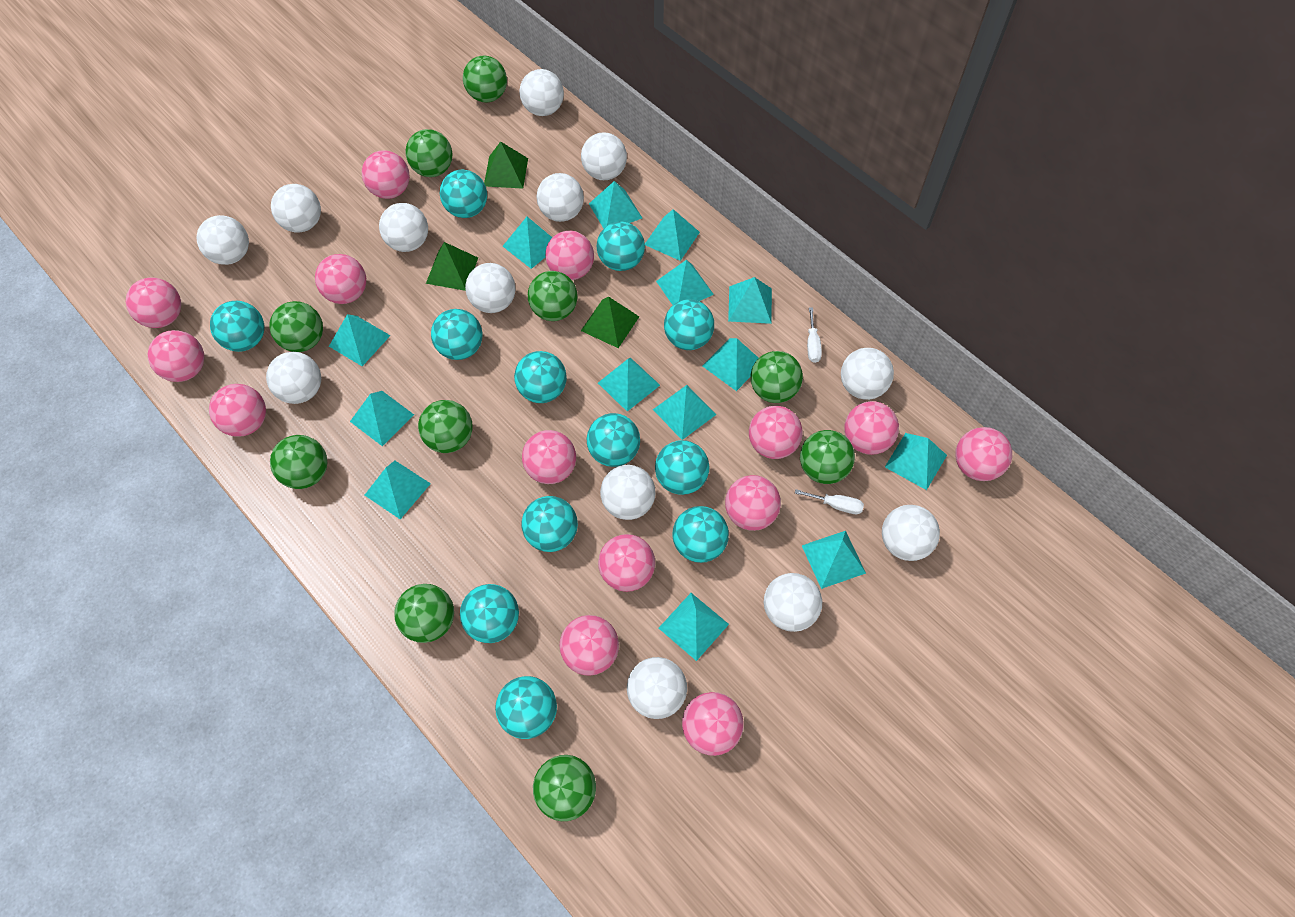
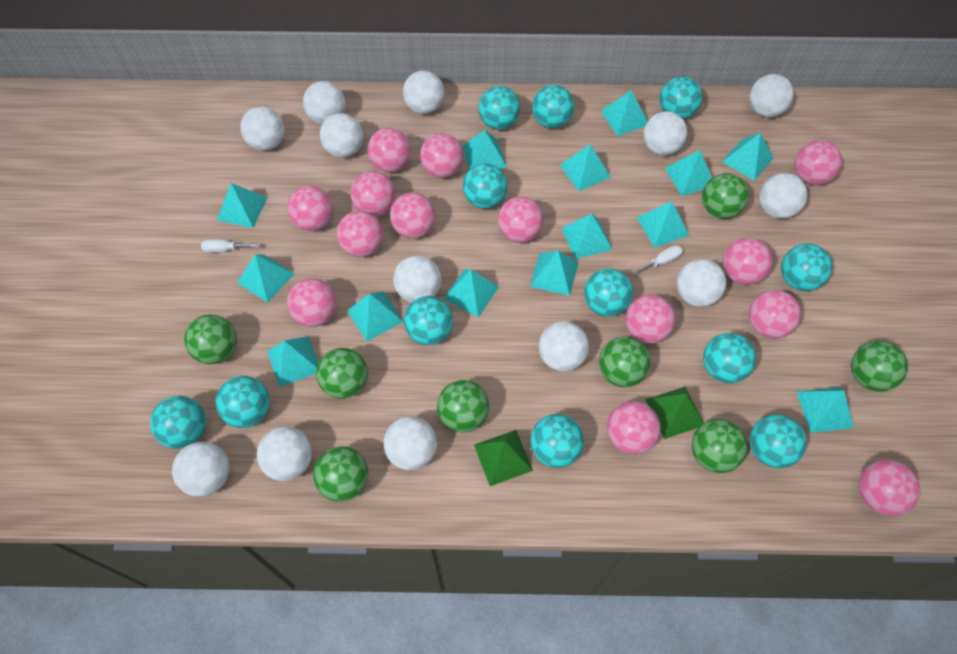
green ball: [269,301,323,352] [270,435,327,489] [394,584,454,643] [406,129,452,177] [418,400,473,453] [463,56,507,102] [528,271,578,321] [533,755,596,821] [750,351,803,403] [800,430,855,484] = 10 -> [184,314,237,364] [313,446,369,502] [316,348,368,399] [437,380,489,432] [599,337,650,387] [692,419,747,473] [702,173,749,219] [851,341,908,392] = 8
green pyramid: [426,242,478,291] [484,141,528,189] [581,296,639,348] = 3 -> [474,430,533,486] [645,387,704,439] = 2

